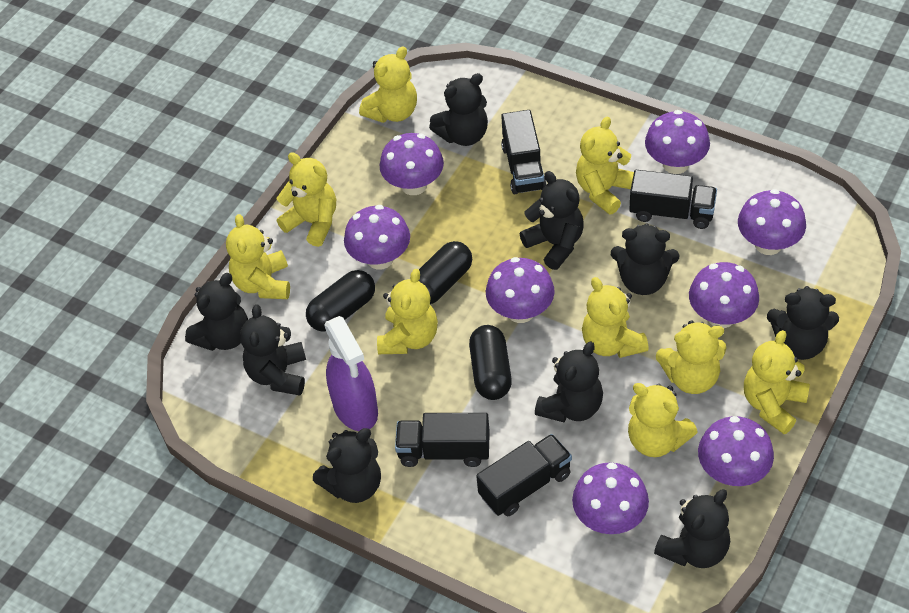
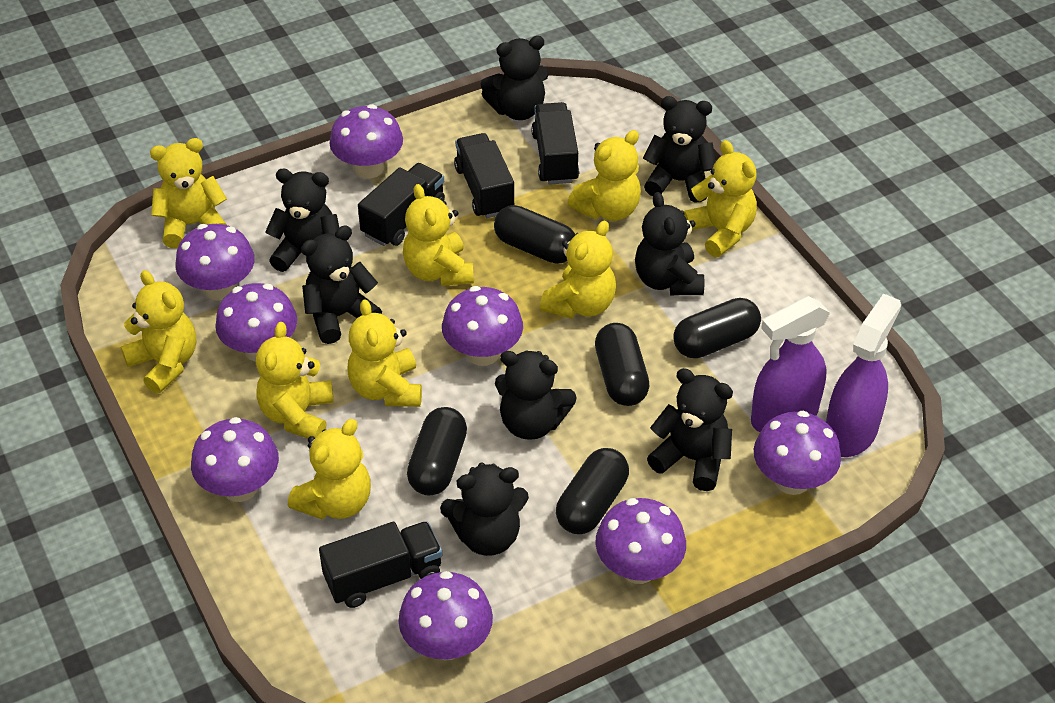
black capsule: [306,270,375,332] [419,241,472,304] [469,325,512,400] = 3 -> [407,407,467,496] [494,205,575,264] [556,448,629,534] [595,323,650,406] [673,298,761,358] = 5
black teddy bear: [185,273,248,351] [240,304,306,395] [313,428,381,503] [429,73,488,146] [520,171,584,270] [535,342,603,422] [611,224,679,295] [654,489,730,568] [767,286,839,360] = 9 -> [265,169,339,272] [301,225,382,344] [440,463,529,556] [481,36,549,120] [495,350,577,440] [635,192,704,295] [643,96,716,203] [647,368,733,491] = 8
purple spray bottle: [324,316,378,431] = 1 -> [751,296,830,432] [826,293,901,457] = 2

